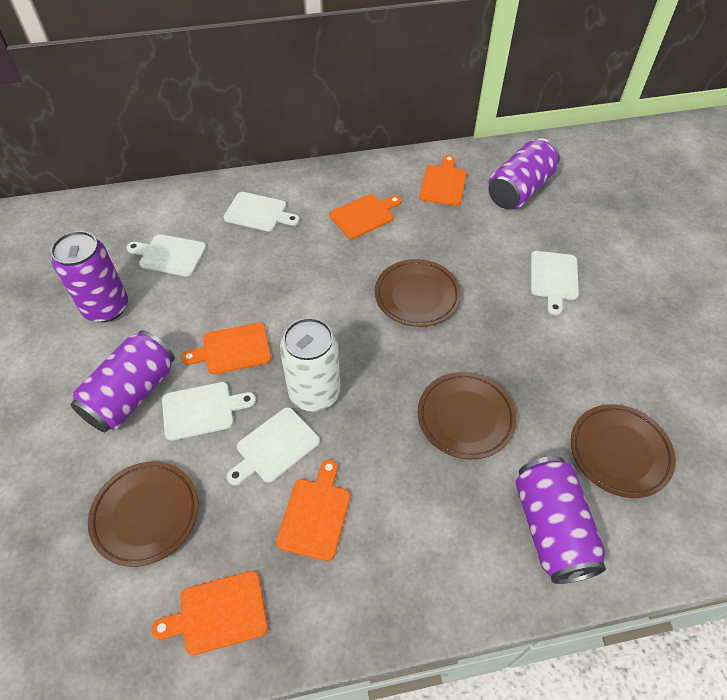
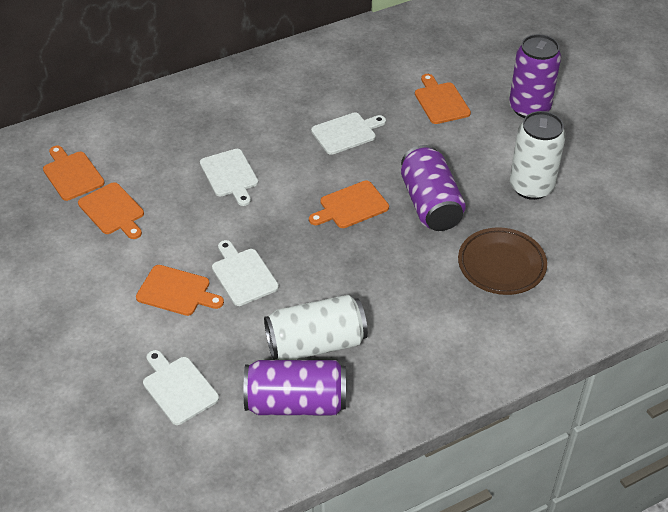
brown plate: [88,461,198,567] [375,259,461,327] [418,372,517,459] [571,404,676,498] = 4 -> [458,227,547,295] = 1
purple can: [51,231,128,322] [71,330,175,432] [489,138,560,209] [515,456,606,584] = 4 -> [244,360,346,415] [401,145,466,231] [509,34,561,118] = 3
white can: [280,318,341,411] = 1 -> [264,295,368,360] [510,111,566,200] = 2
white cutting board: [126,234,206,277] [162,382,256,441] [224,192,300,231] [227,407,320,485] [531,251,579,315] = 5 -> [143,350,219,425] [200,149,258,206] [212,240,279,306] [311,112,386,155] = 4

